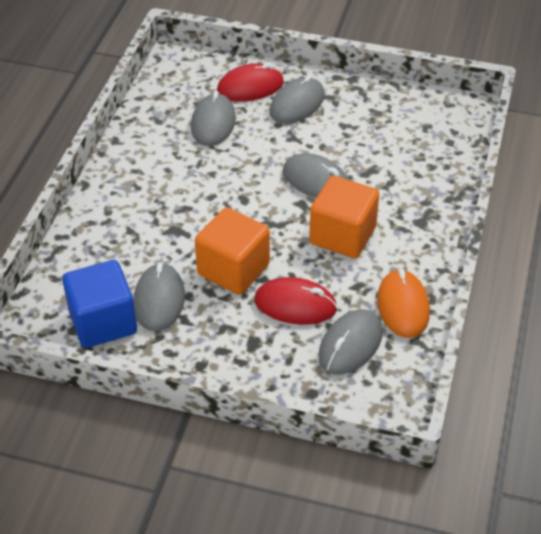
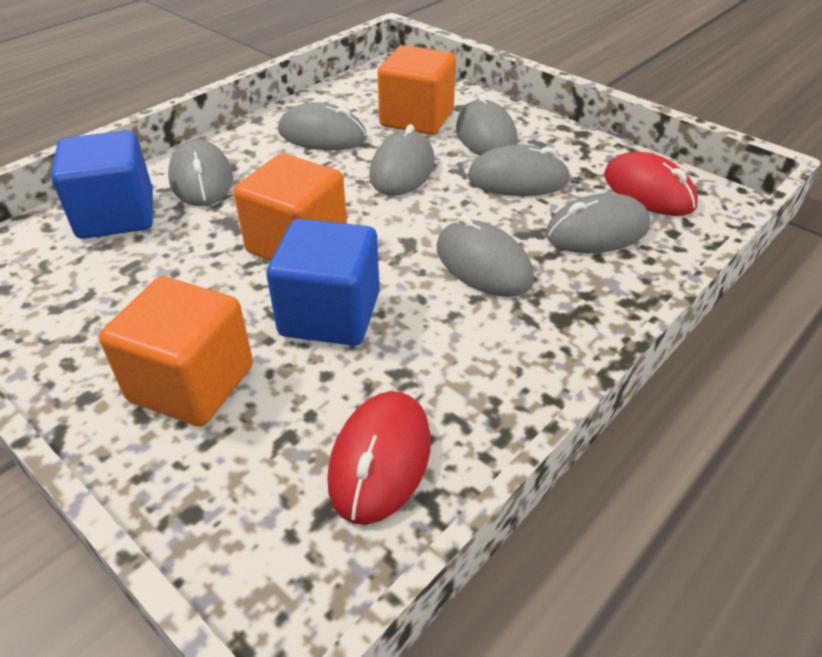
blue cube: [62,260,137,348] = 1 -> [51,130,153,239] [266,219,379,346] = 2
grey mouse: [134,263,185,332] [191,91,236,146] [270,75,325,124] [283,153,349,198] [318,309,383,375] = 5 -> [168,139,233,206] [278,102,367,150] [369,124,435,196] [437,215,534,297] [456,93,518,155] [467,145,571,196] [546,193,650,253] = 7
orange cube: [195,207,270,295] [309,176,379,258] = 2 -> [99,276,253,426] [234,154,347,261] [378,45,456,135] = 3
orange mouse: [377,269,430,338] = 1 -> none = 0

